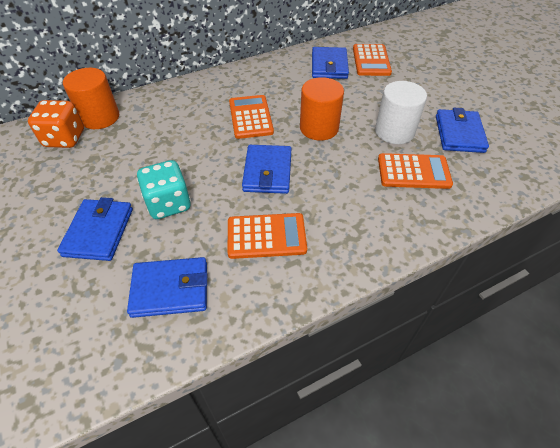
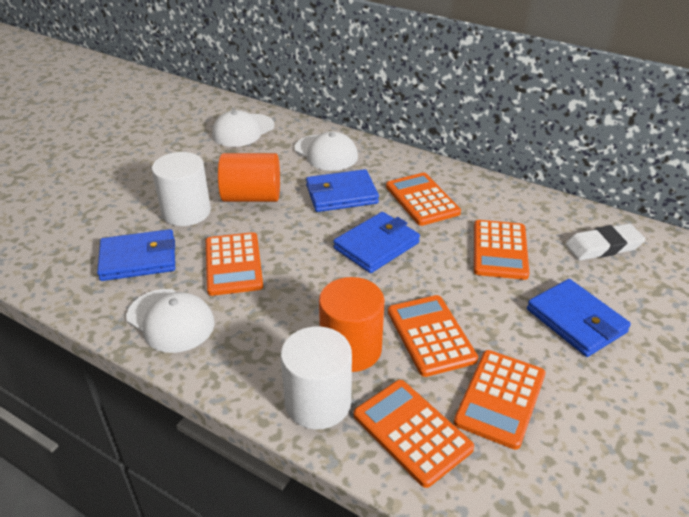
blue wallet: [57,197,133,261] [127,257,207,318] [242,145,292,194] [312,47,349,79] [436,108,489,153] = 5 -> [97,229,175,281] [306,169,379,212] [333,212,420,273] [527,279,631,357] = 4
orange calculator: [227,213,307,259] [229,95,274,139] [353,44,392,76] [378,153,453,189] = 4 -> [206,232,263,296] [353,380,474,488] [386,173,461,226] [388,295,478,377] [454,350,546,450] [474,220,529,280] = 6
orange dice: [28,100,84,148] = 1 -> none = 0
turquoise dice: [137,160,191,219] = 1 -> none = 0
white cap: none = 0 -> [126,289,215,353] [212,110,274,147] [294,131,358,171] = 3
white cylinder: [375,81,427,144] = 1 -> [152,152,211,226] [281,326,352,429] = 2
white eraser: none = 0 -> [565,224,646,261] = 1

